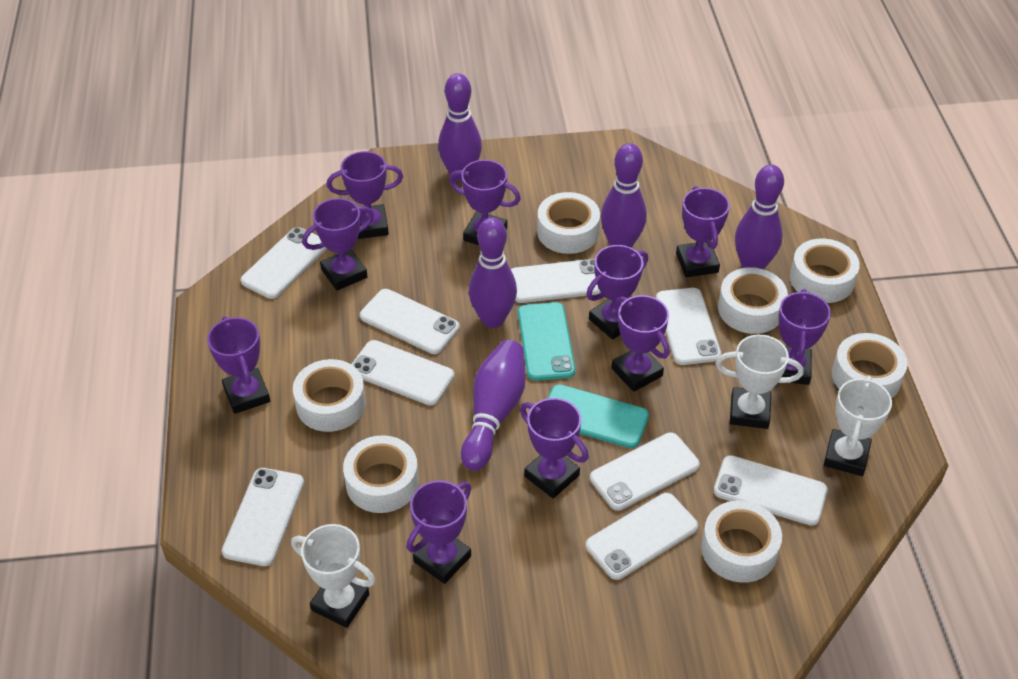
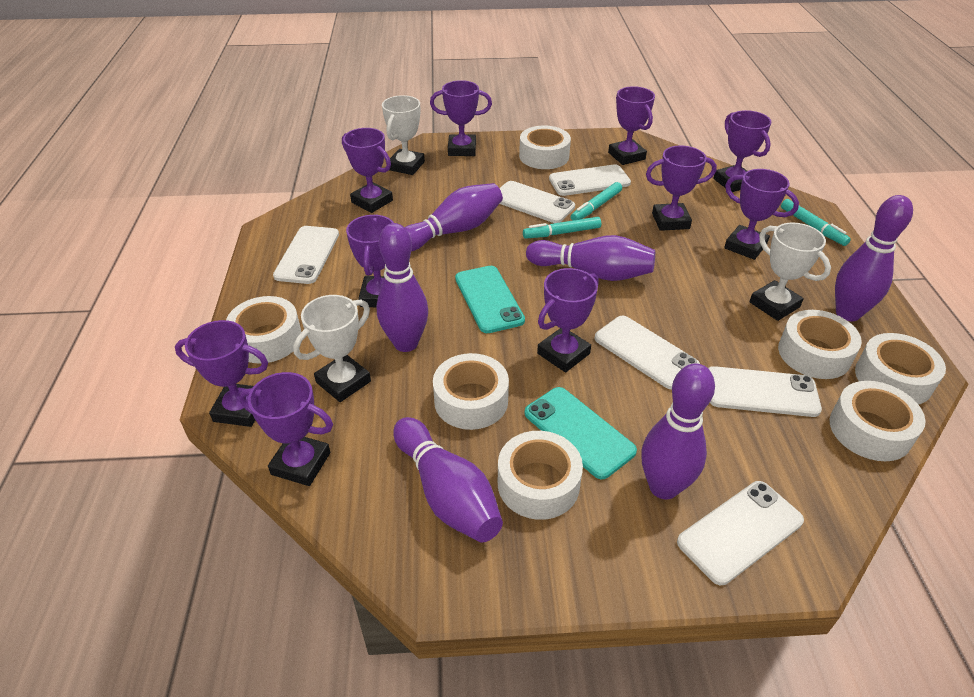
purple bowling pin: [438,73,482,182] [461,340,526,471] [469,217,517,328] [601,143,647,248] [735,165,784,269] = 5 -> [377,223,428,352] [393,417,503,542] [404,183,503,251] [526,235,655,281] [641,363,715,500] [835,195,913,321] = 6
turquoise marker: none = 0 -> [523,217,601,239] [571,182,622,221] [781,199,851,246] = 3
white phone: [222,468,304,566] [241,227,327,299] [351,340,454,406] [360,289,460,354] [511,259,601,303] [586,493,698,580] [590,432,700,511] [656,288,721,365] [714,455,828,526] = 9 -> [273,226,339,284] [499,181,575,223] [549,164,631,196] [594,316,700,390] [677,481,804,585] [708,366,822,417] = 6

